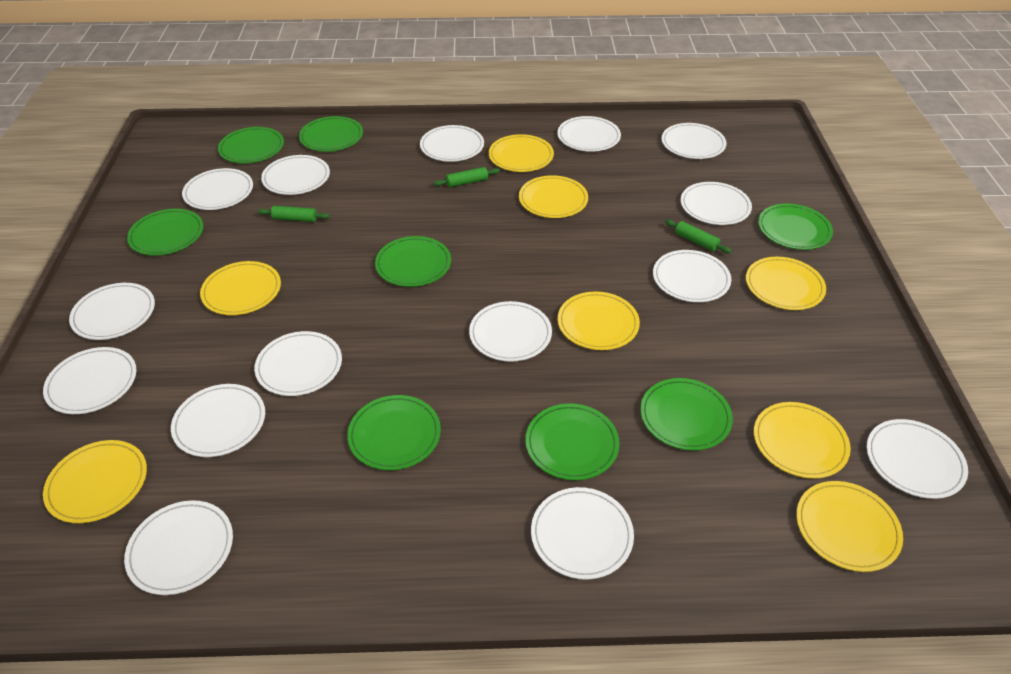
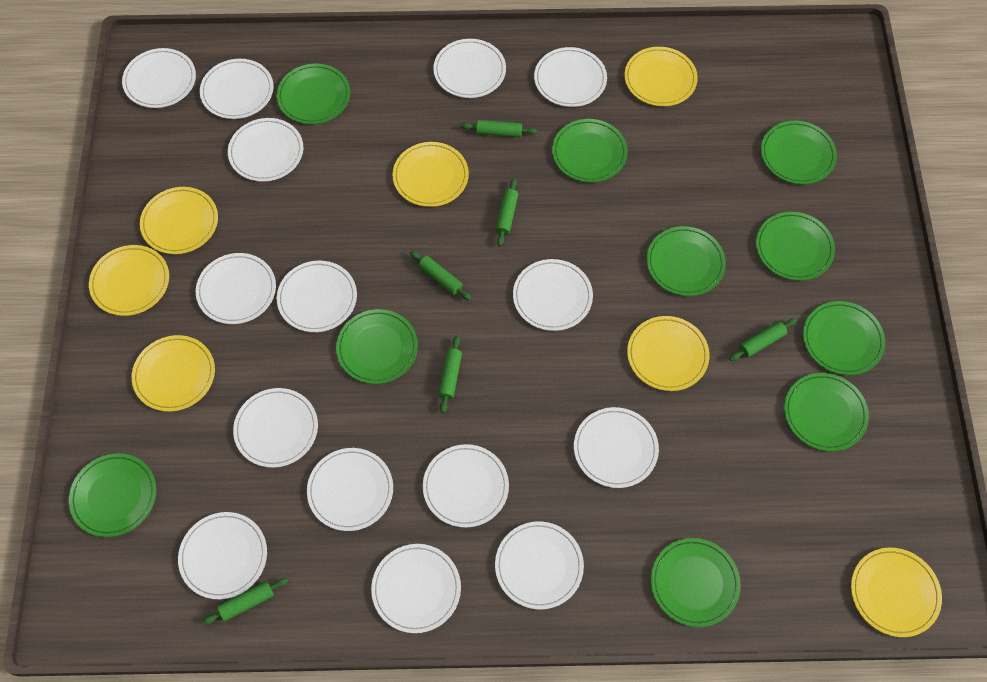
green plate: [127,209,203,256] [218,127,284,163] [299,116,363,152] [347,395,441,470] [375,236,451,287] [525,403,619,480] [640,378,733,451] [758,203,833,250] = 8 -> [69,453,156,537] [277,64,350,124] [336,309,418,384] [552,119,628,183] [646,226,726,296] [651,538,741,627] [756,212,835,281] [761,121,837,184] [784,373,869,451] [803,301,885,375] = 10
green rolling pin: [258,206,330,222] [434,167,500,187] [665,219,731,253] = 3 -> [202,578,288,624] [410,251,471,301] [438,336,462,413] [461,120,537,137] [495,178,518,246] [729,318,797,361] = 6
yellow plate: [43,440,147,523] [200,261,281,315] [489,134,554,172] [519,175,588,218] [558,291,640,350] [746,257,826,310] [754,402,851,479] [796,481,903,572] = 8 -> [89,245,169,316] [132,335,215,412] [140,187,218,254] [392,142,469,207] [624,47,698,106] [627,316,710,391] [851,548,942,637] = 7

